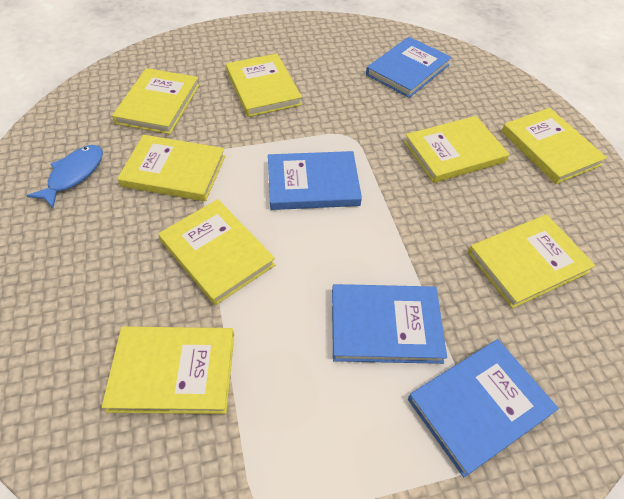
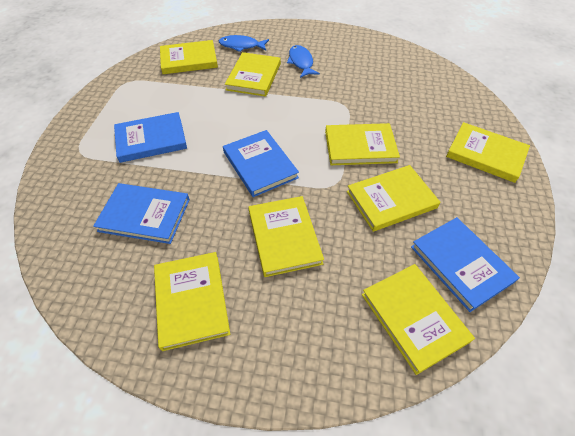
blue fish: [27,145,103,208] = 1 -> [219,35,269,52] [287,45,320,78] = 2

